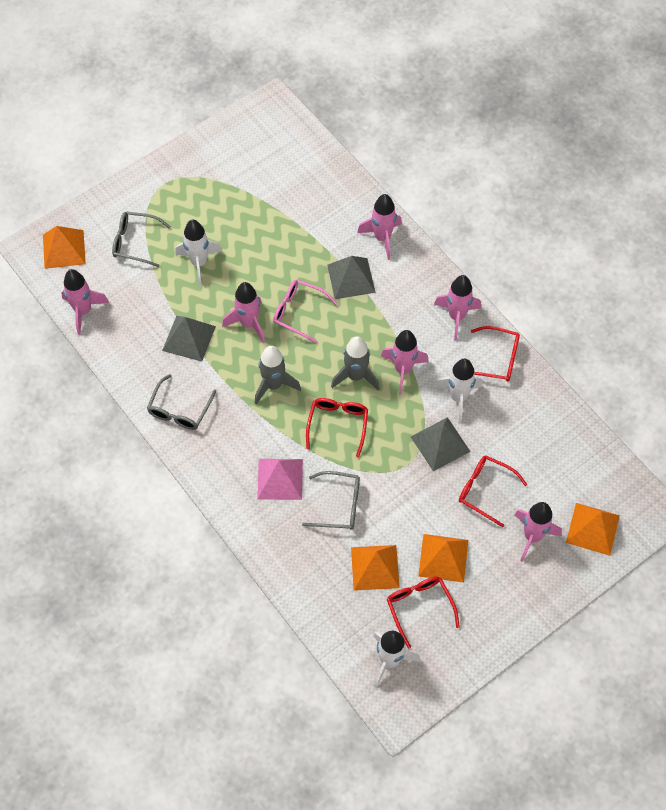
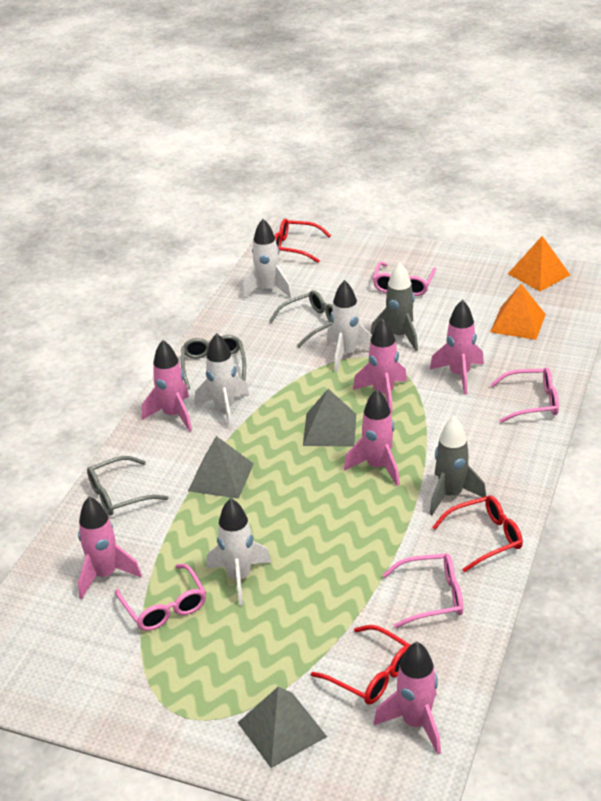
orange pyramid: [43,226,86,269] [351,545,400,591] [418,534,468,583] [566,503,620,556] = 4 -> [490,284,546,340] [508,236,570,291] = 2
pink glasses: [273,280,338,343] = 1 -> [115,564,206,631] [373,262,436,296] [382,553,463,628] [490,368,559,423] = 4
pink pyramid: [257,459,303,500] = 1 -> none = 0
red glasses: [306,398,368,457] [387,576,460,648] [459,456,528,527] [471,326,520,382] = 4 -> [274,219,331,263] [311,625,410,705] [432,495,523,572] = 3
white rocket: [175,220,222,286] [374,631,420,687] [434,359,482,423] = 3 -> [195,333,249,429] [206,498,272,606] [242,219,292,299] [327,280,372,372] = 4

